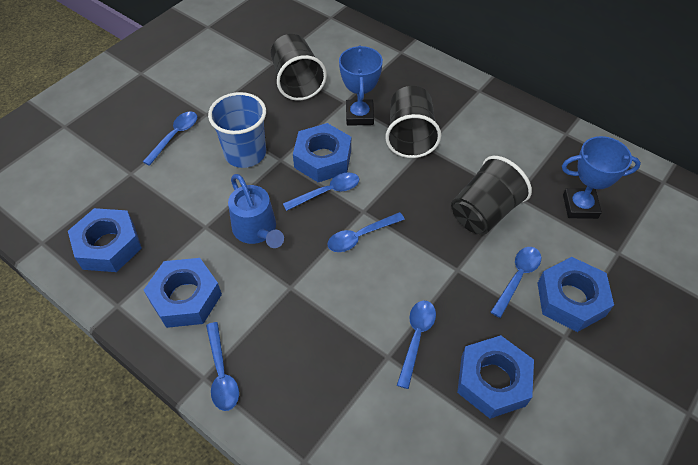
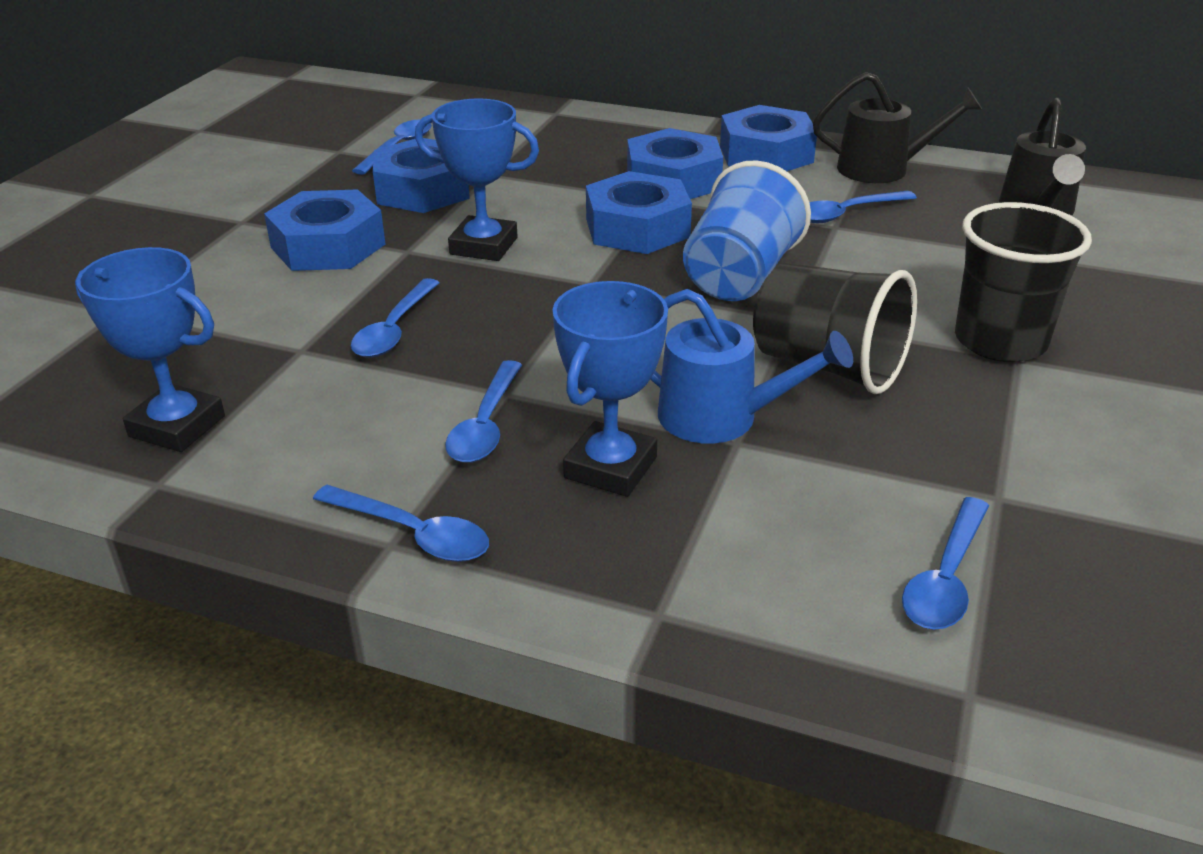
black cup: [271,34,327,101] [385,86,441,158] [451,156,532,235] = 3 -> [753,262,917,394] [955,202,1092,362] = 2
black watering can: none = 0 -> [813,72,982,183] [999,98,1086,216] = 2
blue trophy: [339,46,383,126] [562,136,641,219] = 2 -> [75,247,225,452] [415,98,539,261] [553,281,668,497] = 3

